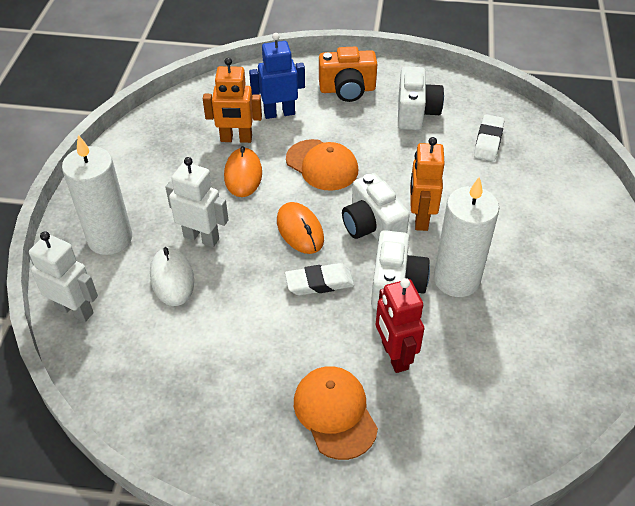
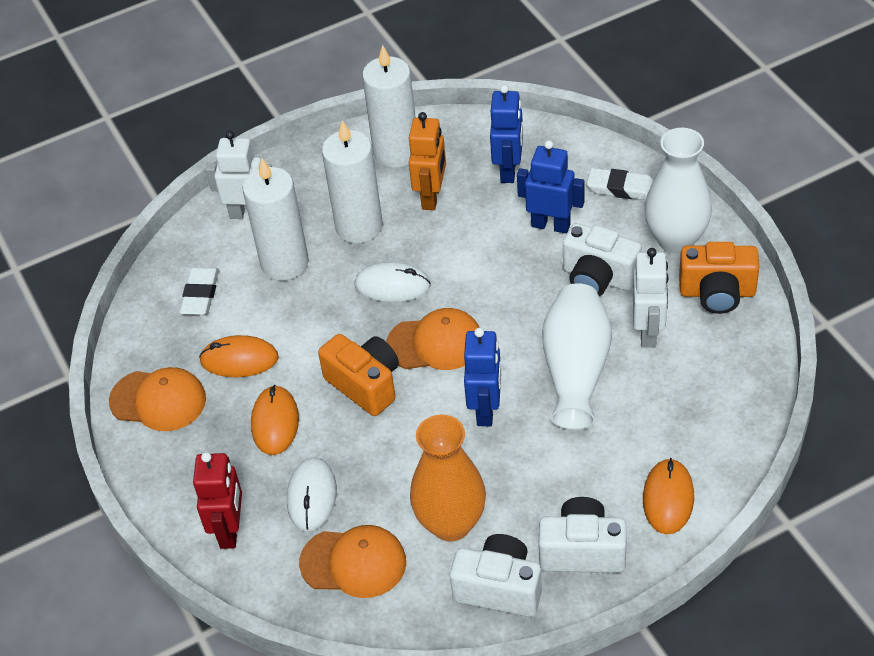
blue robot: [249,33,305,119] = 1 -> [464,328,501,426] [490,85,523,183] [517,140,585,234] = 3
orange camera: [319,47,377,102] = 1 -> [318,334,399,416] [679,242,759,314] = 2
orange cap: [286,139,358,191] [294,366,378,460] = 2 -> [109,367,206,431] [299,525,406,598] [386,308,480,370] = 3
orange mouse: [224,146,262,197] [277,202,324,254] = 2 -> [199,335,279,377] [251,385,299,455] [643,458,694,534] = 3
orange robot: [203,58,262,143] [410,137,445,231] = 2 -> [409,112,446,210] = 1
orange vase: none = 0 -> [410,414,486,542] = 1
white candle: [62,135,132,255] [434,176,499,297] = 2 -> [243,158,309,281] [322,120,383,243] [362,45,416,168] = 3
white mouse: [150,247,194,306] = 1 -> [287,457,337,532] [354,262,431,302] = 2
white vase: none = 0 -> [542,283,612,430] [644,128,712,254] = 2

